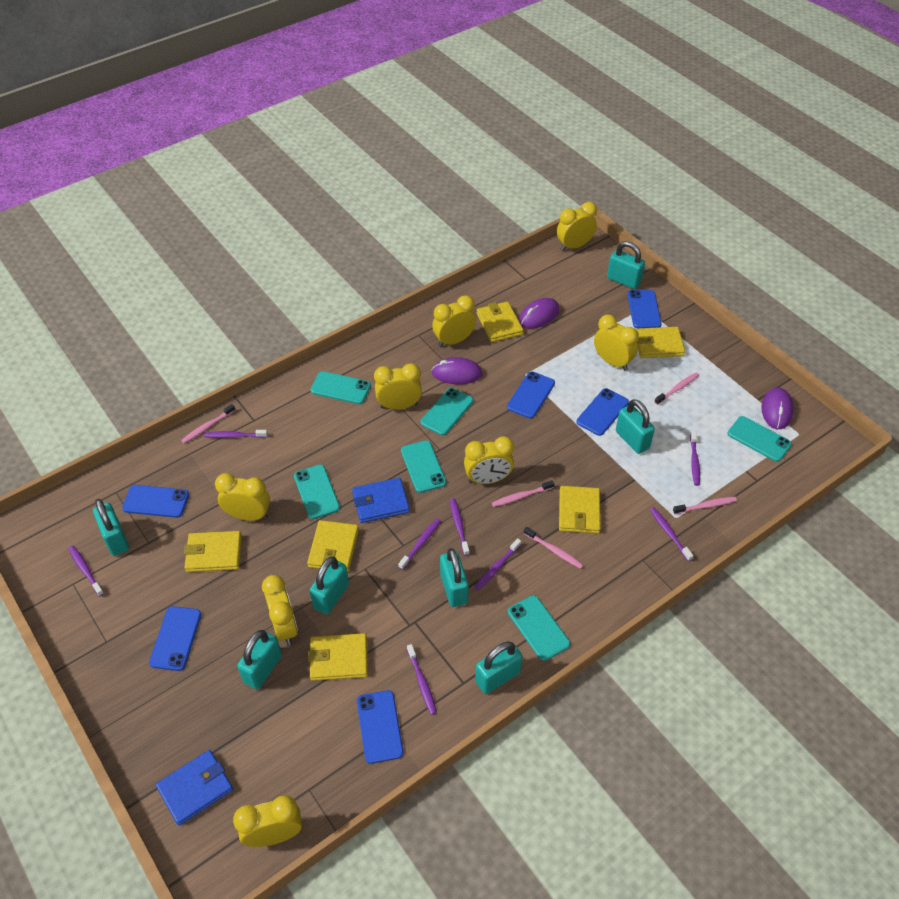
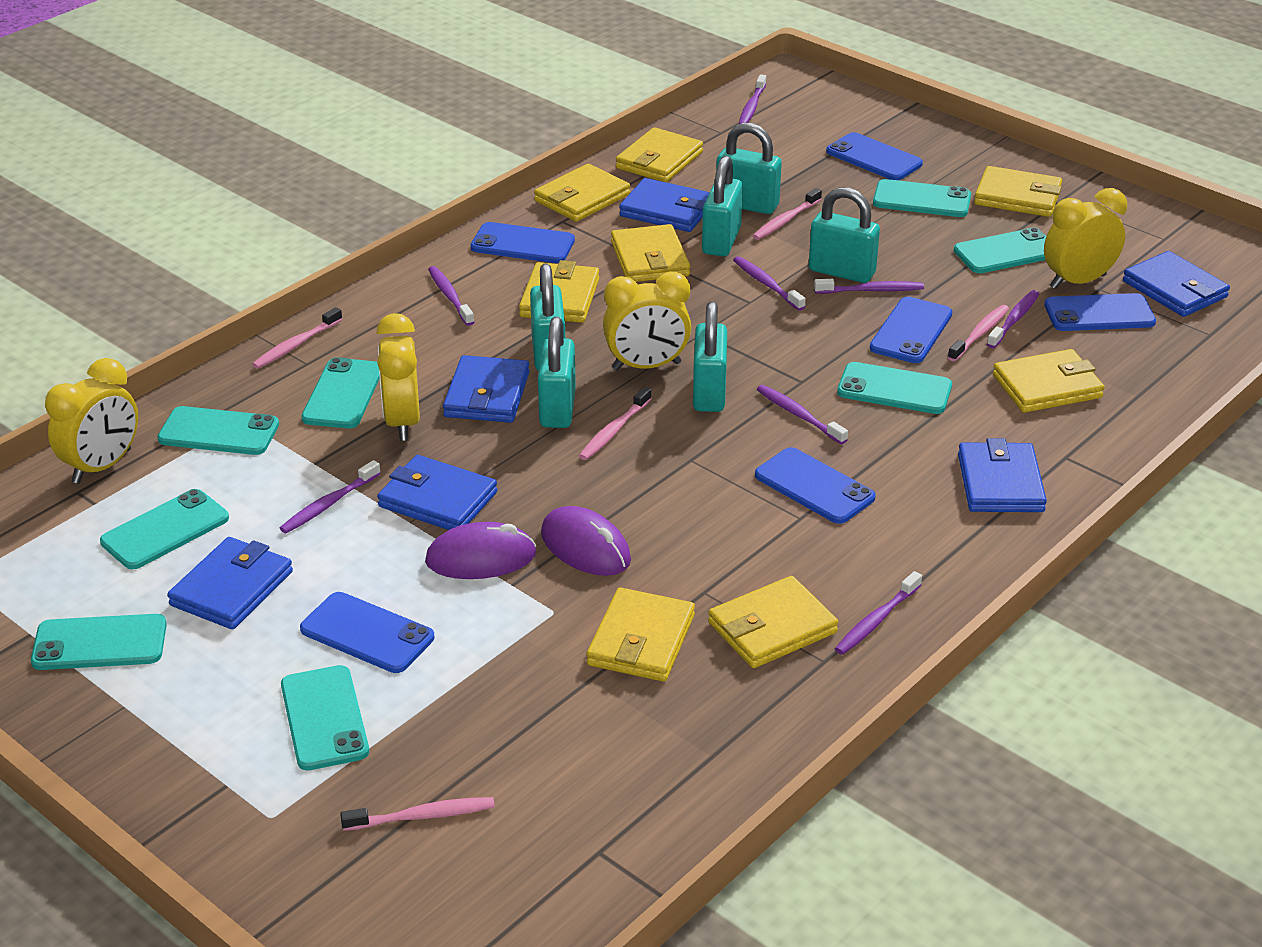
blue wallet: [156,750,233,826] [352,478,410,523] = 2 -> [167,537,293,630] [377,455,497,530] [443,355,530,423] [619,178,710,232] [958,438,1047,512] [1123,251,1230,317] = 6
purple mouse: [432,357,482,384] [519,298,560,329] [761,387,794,429] = 3 -> [425,522,536,579] [541,506,631,576] = 2
turquoise padlock: [93,499,129,556] [237,630,282,689] [310,556,349,615] [440,548,469,607] [475,641,522,694] [607,241,645,289] [616,399,655,454] = 7 -> [530,264,565,371] [538,317,576,428] [693,302,727,412] [702,156,743,256] [716,123,782,214] [809,187,880,283] = 6
turquoise phone: [294,465,340,519] [311,371,371,404] [401,440,446,493] [420,388,473,436] [508,595,570,661] [728,416,792,462] = 6 -> [31,614,167,670] [100,489,229,570] [157,406,279,455] [281,665,369,771] [301,357,380,428] [837,362,952,414] [873,179,971,217] [954,227,1046,273] = 8
yellow clock: [215,473,270,521] [233,795,302,847] [262,575,298,645] [374,363,422,410] [432,295,476,347] [464,436,514,484] [557,202,597,251] [594,314,639,371] = 8 -> [45,358,138,484] [376,313,420,441] [603,271,691,370] [1044,188,1127,289] = 4
yellow wallet: [184,531,242,572] [307,520,359,572] [308,633,368,681] [477,302,523,342] [559,486,601,534] [636,327,685,358] = 6 -> [519,260,599,323] [534,164,630,222] [587,588,695,681] [611,224,690,282] [616,127,703,182] [708,576,838,668] [974,166,1062,217] [993,349,1105,413] = 8

